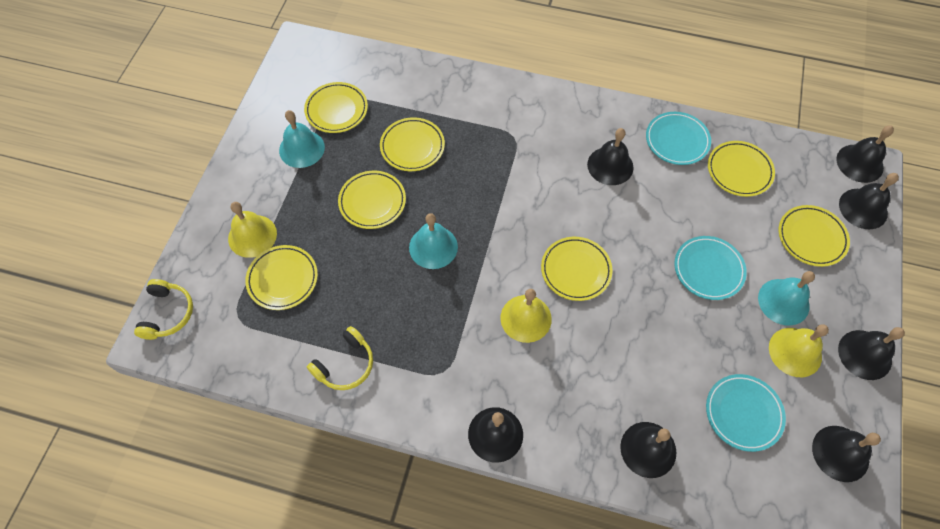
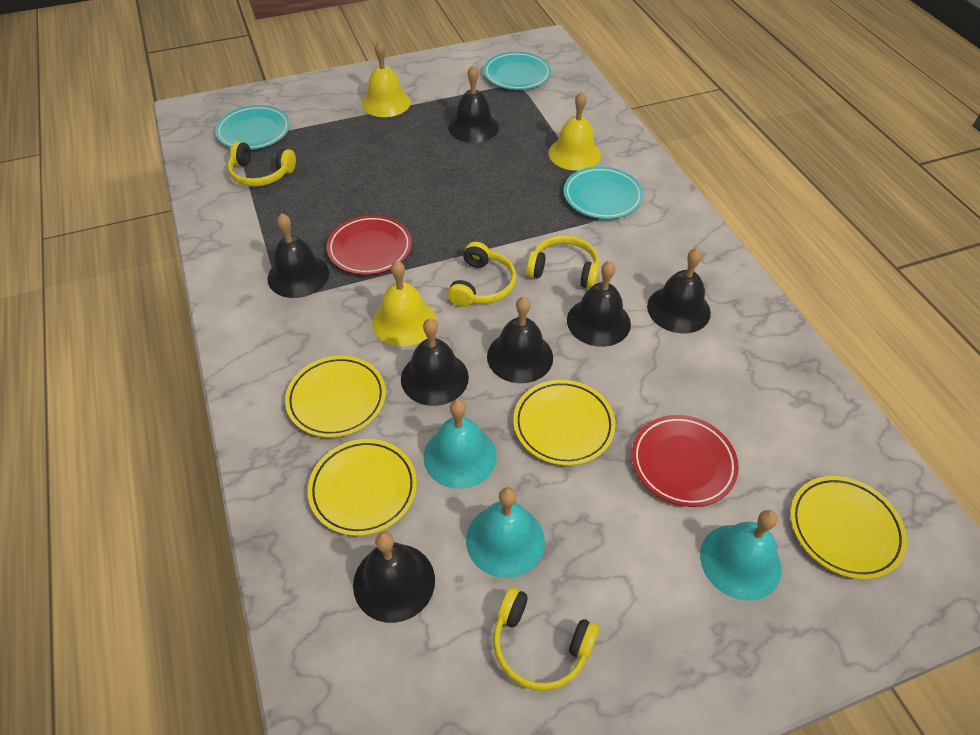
red plate: none = 0 -> [326,215,412,275] [632,415,739,507] = 2
yellow headphones: [134,279,193,340] [307,326,373,390] = 2 -> [228,142,296,187] [448,242,516,307] [493,588,599,691] [526,235,599,289] = 4
yellow plate: [245,245,318,310] [304,82,368,133] [338,171,406,229] [380,117,445,171] [541,237,613,301] [708,141,775,197] [778,205,850,267] = 7 -> [285,356,386,437] [308,439,417,536] [513,380,616,466] [790,476,907,579] = 4

